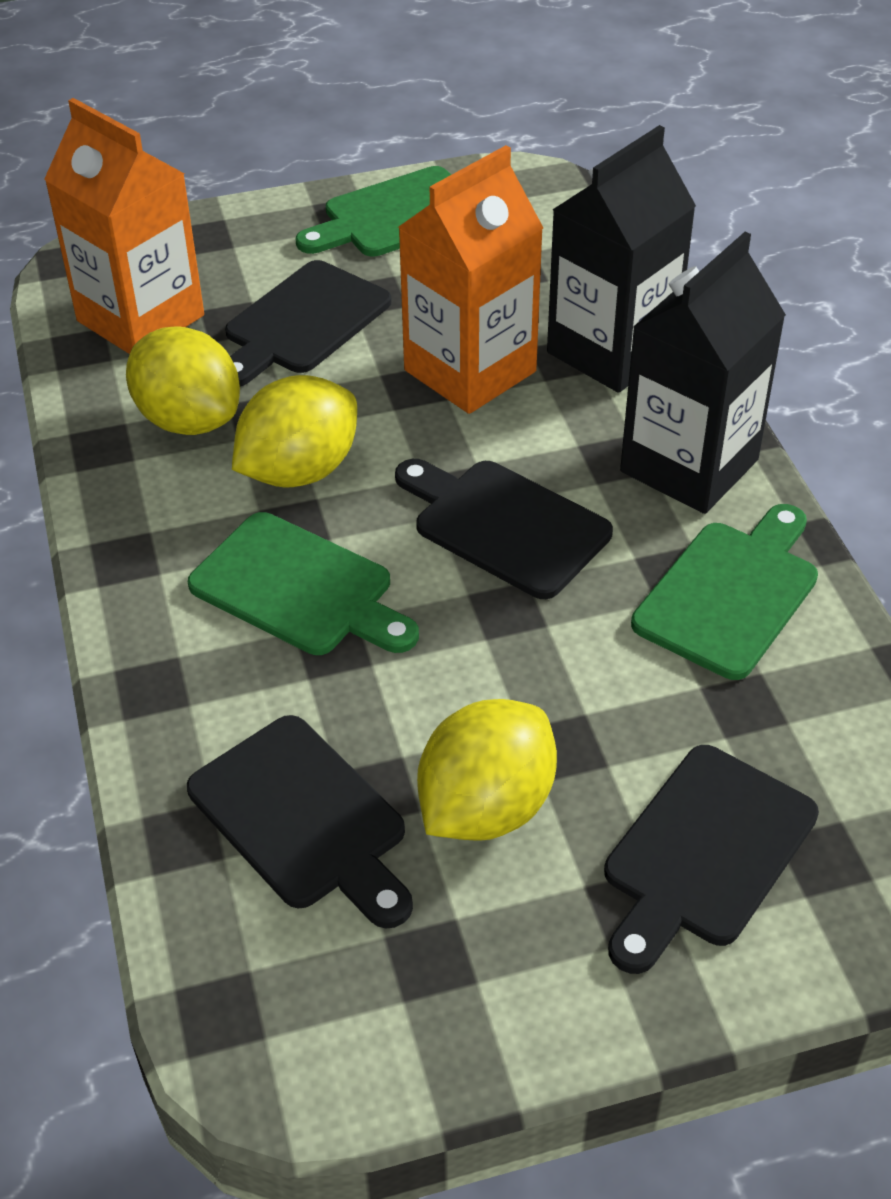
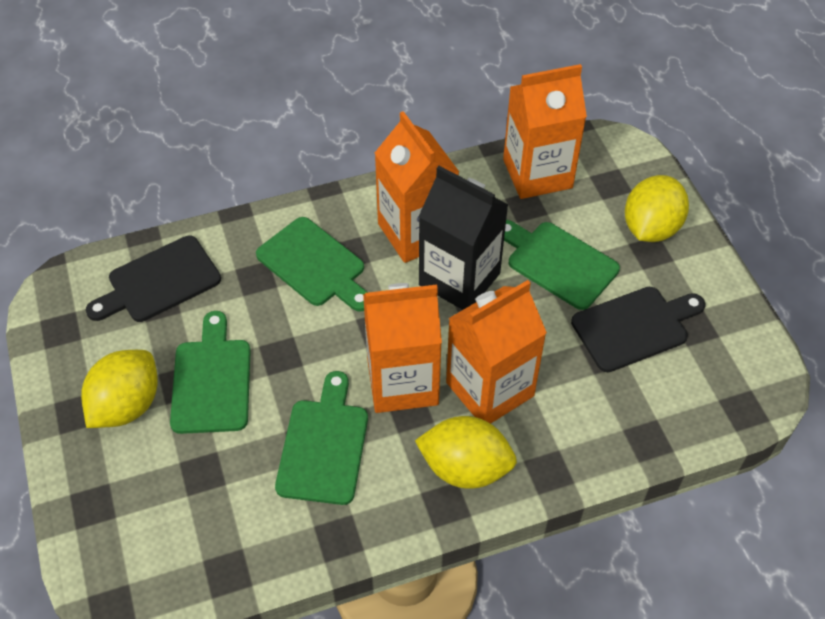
black carton: [547,125,696,393] [620,232,786,514] = 2 -> [418,166,509,310] = 1
black cutting board: [187,715,413,928] [225,260,392,386] [395,459,613,599] [604,745,819,974] = 4 -> [86,236,221,322] [571,287,706,372] = 2
green cutting board: [188,512,419,655] [296,166,451,257] [631,504,818,680] = 3 -> [170,311,251,434] [256,217,368,312] [275,371,368,505] [504,220,620,310] = 4
orange carton: [44,98,204,354] [398,145,543,414] = 2 -> [363,283,442,413] [375,111,459,263] [446,280,547,424] [503,64,587,199] = 4

